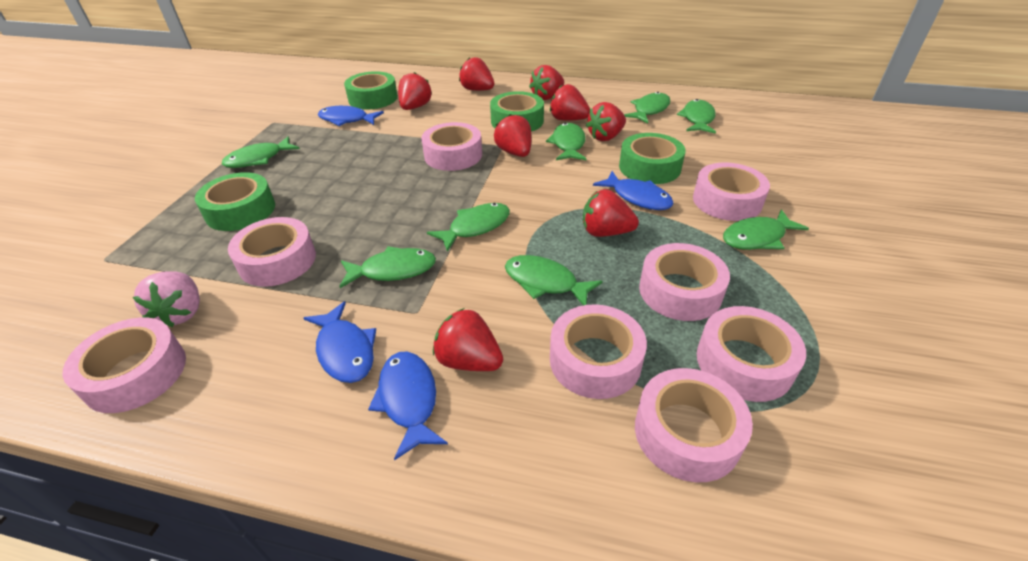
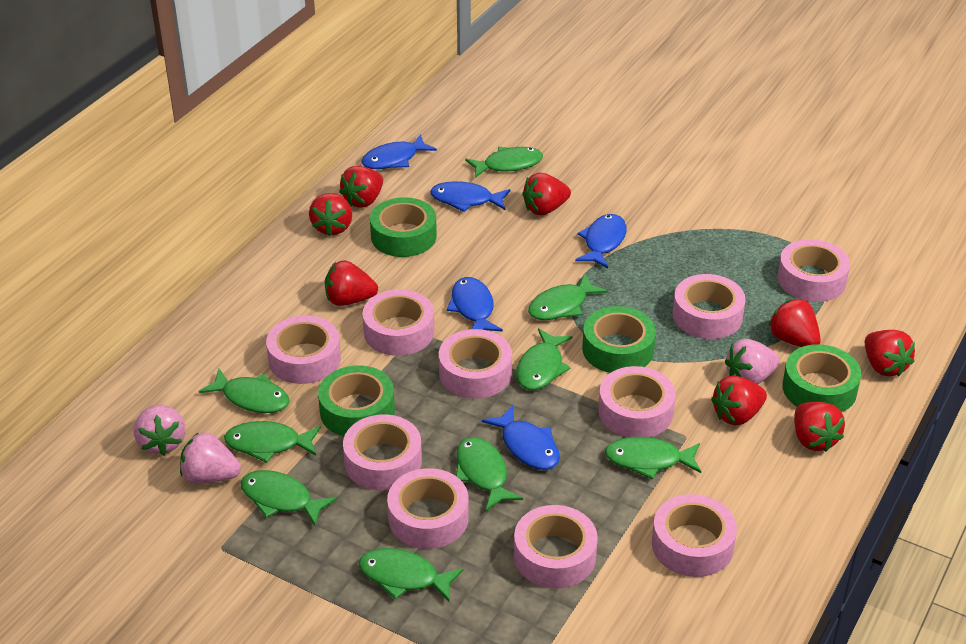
blue fish: [304,301,376,383] [318,106,384,126] [368,352,448,461] [593,171,674,210] = 4 -> [361,134,437,169] [430,181,510,212] [447,277,503,331] [482,405,560,470] [575,214,626,268] = 5
green fish: [222,137,300,168] [339,246,436,288] [427,203,510,252] [505,255,603,305] [546,123,587,160] [624,92,670,123] [677,99,716,134] [723,209,809,250] = 8 -> [199,369,290,413] [224,421,321,463] [241,470,337,527] [359,548,463,603] [456,437,523,511] [465,147,543,178] [516,328,573,390] [528,274,608,320] [605,437,701,480] = 9
pink strawberry: [133,272,200,327] = 1 -> [134,405,186,455] [180,432,241,484] [725,339,780,385] = 3
pink tape: [63,317,186,413] [228,217,316,287] [421,122,482,171] [550,304,647,399] [635,368,753,482] [639,243,730,321] [693,162,770,221] [697,306,806,402] = 8 -> [266,316,341,384] [343,414,422,490] [362,289,434,356] [387,468,469,549] [439,329,512,399] [514,505,598,588] [598,366,675,437] [652,494,737,577] [673,274,746,339] [777,239,850,302] = 10

